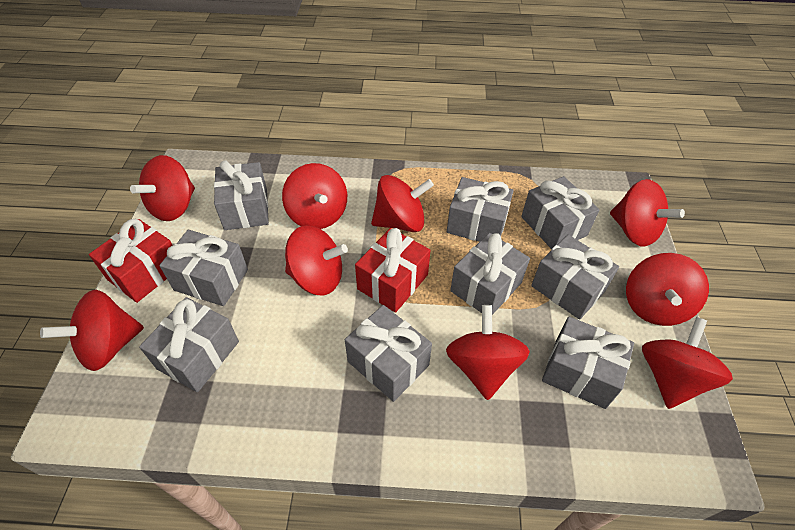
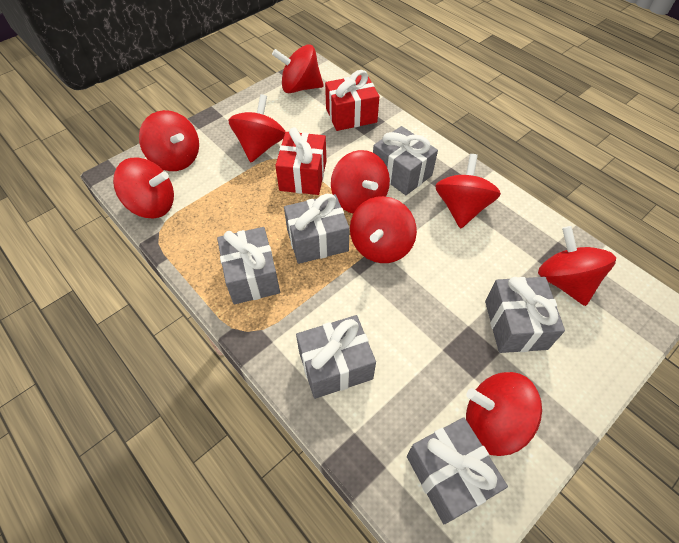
grey gift: [139,297,239,392] [159,230,248,306] [214,160,269,230] [345,305,432,402] [447,177,514,242] [450,233,530,315] [521,176,599,249] [531,235,619,320] [542,317,634,409] = 9 -> [217,227,280,304] [284,194,350,264] [296,315,376,399] [373,126,438,195] [407,417,508,524] [485,277,565,353] = 6

